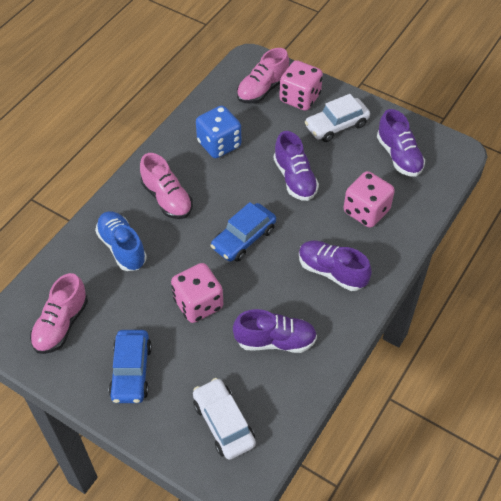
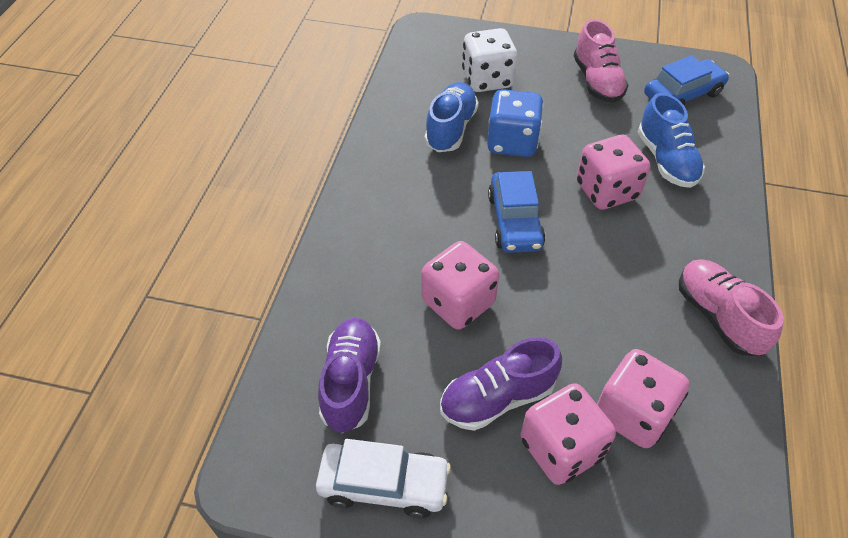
blue shoe: [95,211,147,271] = 1 -> [424,82,479,152] [638,93,705,188] = 2
pink dice: [171,263,223,323] [279,60,323,111] [344,171,395,228] = 3 -> [421,241,499,329] [520,383,616,485] [576,135,650,210] [597,349,689,448] = 4
pink shoe: [30,273,88,354] [140,153,193,219] [237,48,289,104] = 3 -> [574,19,628,103] [679,259,784,356] = 2
purple shoe: [233,309,317,353] [274,131,319,201] [299,241,372,291] [377,109,425,177] = 4 -> [318,317,381,433] [440,337,562,431] = 2
white car: [193,378,256,460] [305,94,370,142] = 2 -> [316,439,451,518] = 1
white dice: none = 0 -> [462,28,518,92] = 1

